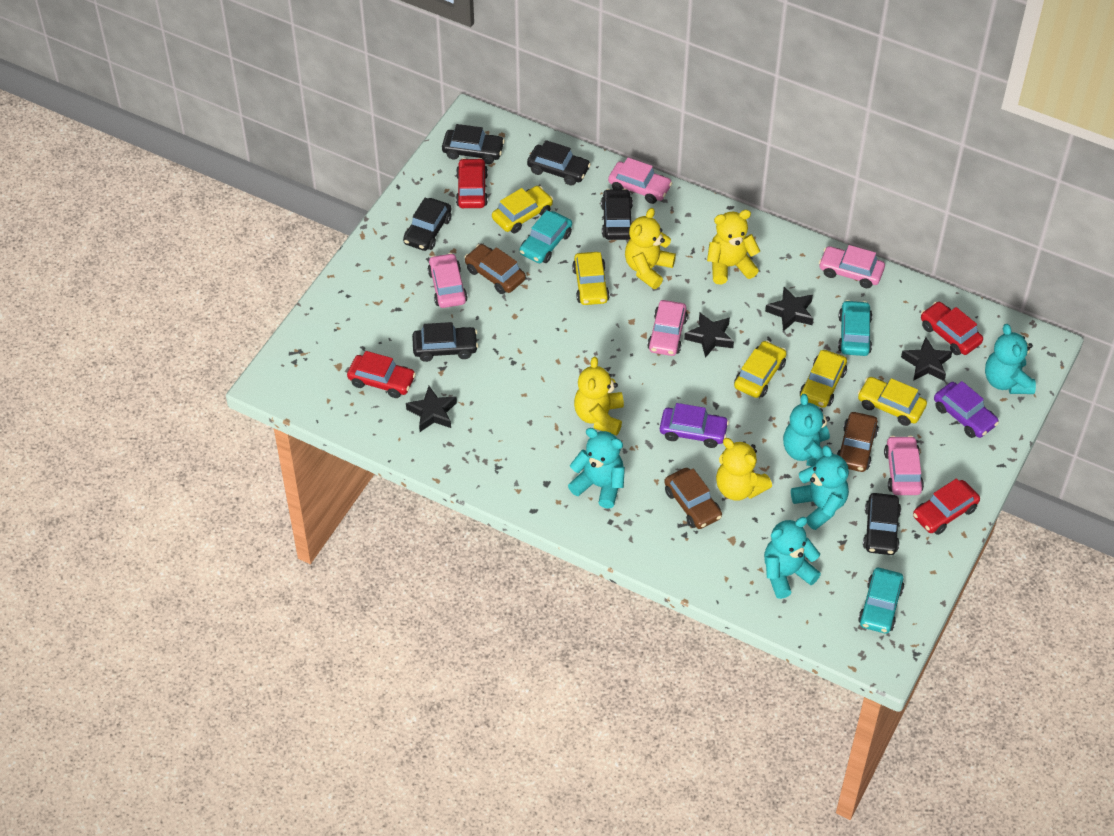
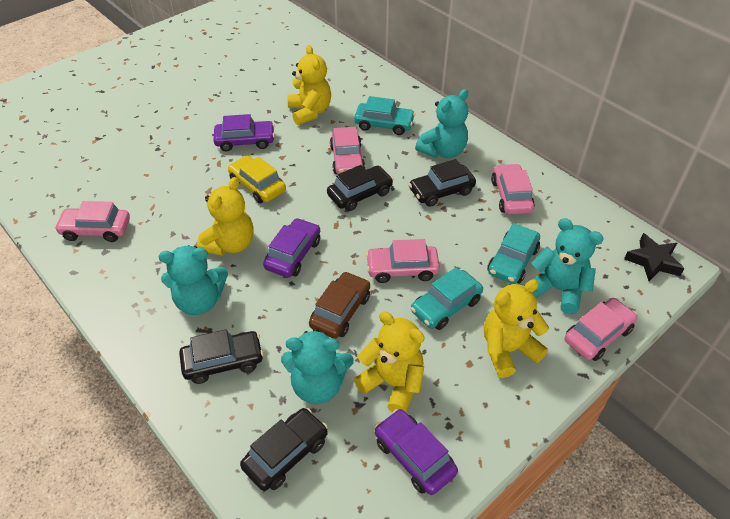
black car: [403,198,452,251] [412,322,478,362] [442,124,505,164] [527,140,591,186] [601,189,633,240] [863,493,901,555] = 6 -> [179,329,264,384] [240,408,328,491] [327,165,393,211] [409,159,476,207] = 4
black star: [406,386,457,432] [684,313,734,358] [765,287,813,331] [901,337,953,381] = 4 -> [624,233,685,281] = 1
brown car: [465,244,526,294] [664,468,722,529] [837,412,879,472] = 3 -> [309,271,370,339] = 1
purple car: [660,403,729,448] [934,381,999,438] = 2 -> [213,114,275,151] [263,218,320,277] [375,409,458,495] = 3
red car: [347,351,416,398] [456,158,488,208] [913,478,980,535] [921,301,983,355] = 4 -> none = 0
turquoise teddy bear: [568,428,625,509] [764,517,821,599] [783,394,833,466] [791,445,849,530] [985,324,1036,394] = 5 -> [159,245,228,315] [281,328,354,404] [415,89,468,158] [531,218,604,314] = 4
yellow car: [492,186,553,233] [572,252,610,305] [734,341,787,398] [800,350,847,408] [858,377,927,426] = 5 -> [228,155,286,204] = 1

